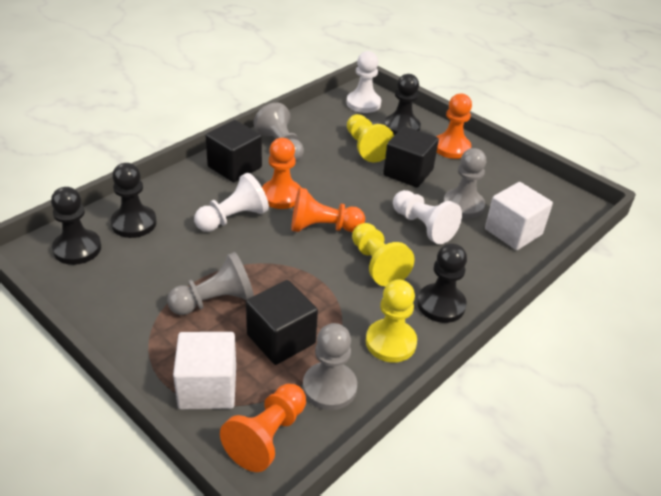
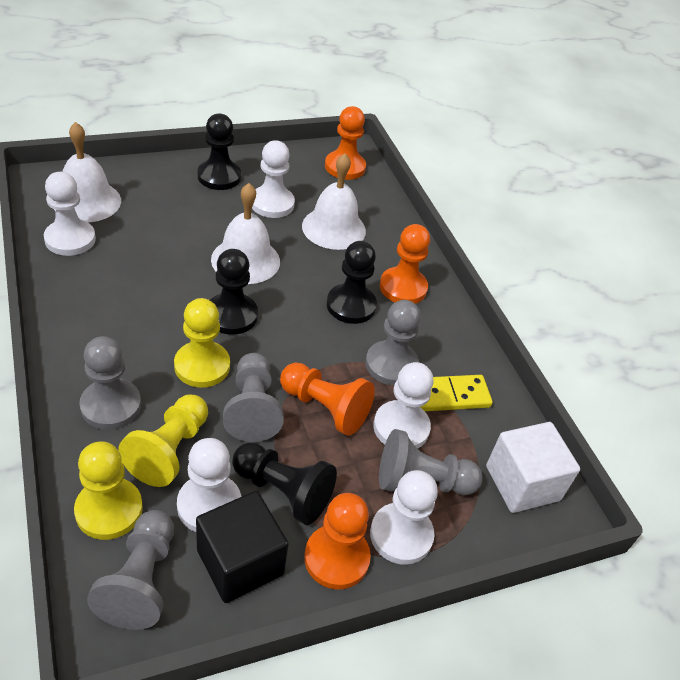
black cube: [206,120,262,182] [246,280,318,365] [383,126,439,188] = 3 -> [196,491,288,603] = 1
grey pawn: [167,252,254,315] [254,103,304,162] [303,323,357,410] [443,148,486,219] = 4 -> [80,336,141,430] [87,510,174,630] [223,353,284,442] [365,300,421,386] [379,429,483,495] = 5
white bell: none = 0 -> [54,122,121,222] [211,183,280,284] [302,153,366,250] = 3
white cube: [173,332,236,409] [485,182,553,250] = 2 -> [486,422,580,513] = 1
white pawn: [194,173,269,232] [346,51,381,113] [393,190,462,244] = 3 -> [44,172,96,256] [177,438,241,532] [252,140,295,218] [370,470,438,565] [373,362,433,449] = 5
yellow domino: none = 0 -> [420,375,493,411] = 1

